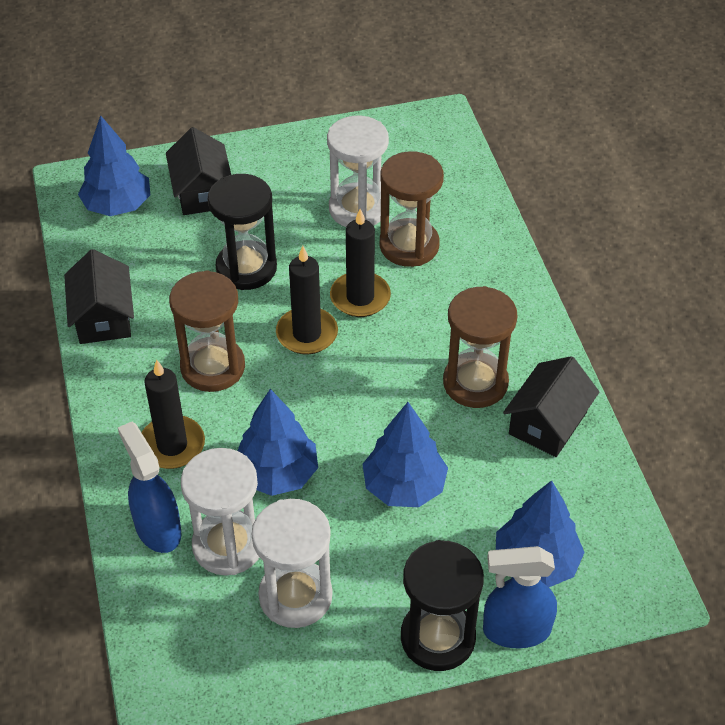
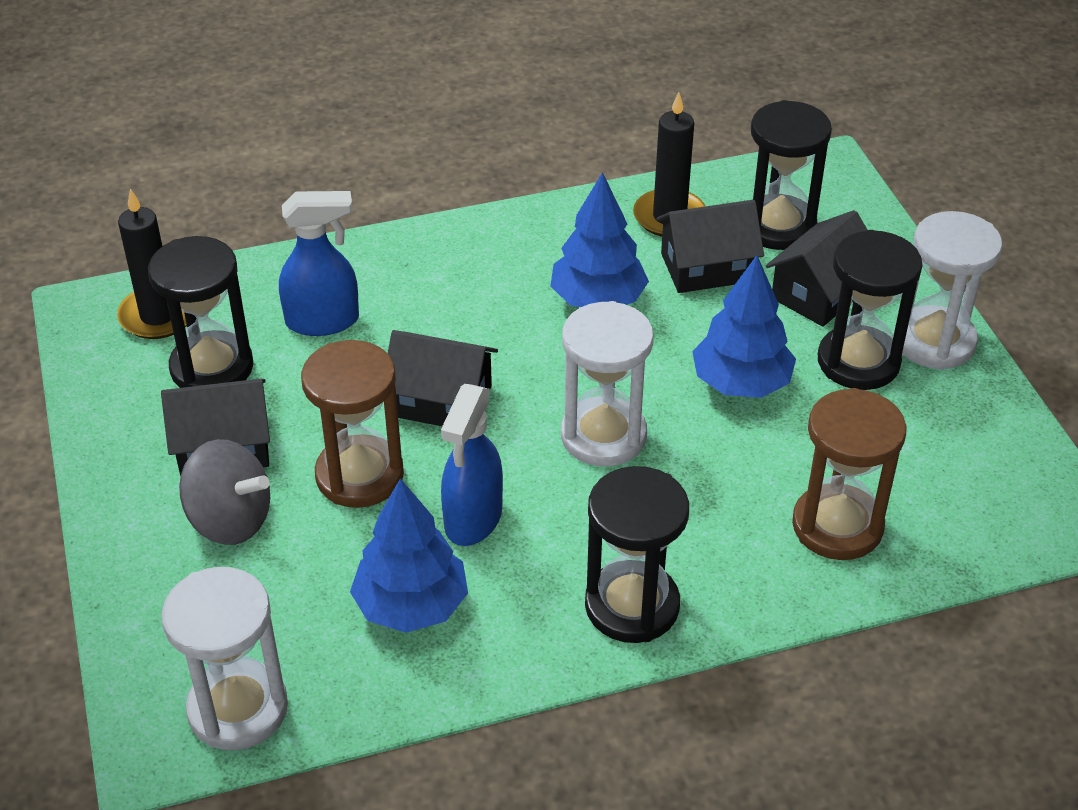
black candle: [141,360,205,469] [276,246,338,354] [330,209,391,317] = 3 -> [117,189,187,339] [633,92,705,237] = 2
black hourglass: [208,174,277,290] [401,540,484,671] = 2 -> [148,236,253,388] [585,466,689,643] [751,100,832,250] [818,230,922,390] = 4
black house: [64,249,134,344] [166,127,231,215] [503,356,599,457] = 3 -> [161,379,270,476] [388,330,498,426] [657,200,764,293] [765,210,867,327] = 4
blue tree: [78,115,150,216] [238,389,318,496] [362,402,448,507] [496,480,585,587] = 4 -> [350,478,468,633] [550,172,649,307] [692,255,796,398] = 3
brown hourglass: [169,271,245,392] [380,151,444,267] [443,286,518,408] = 3 -> [301,340,404,508] [792,388,907,560] = 2
grey spinning top: none = 0 -> [179,439,270,545] = 1

